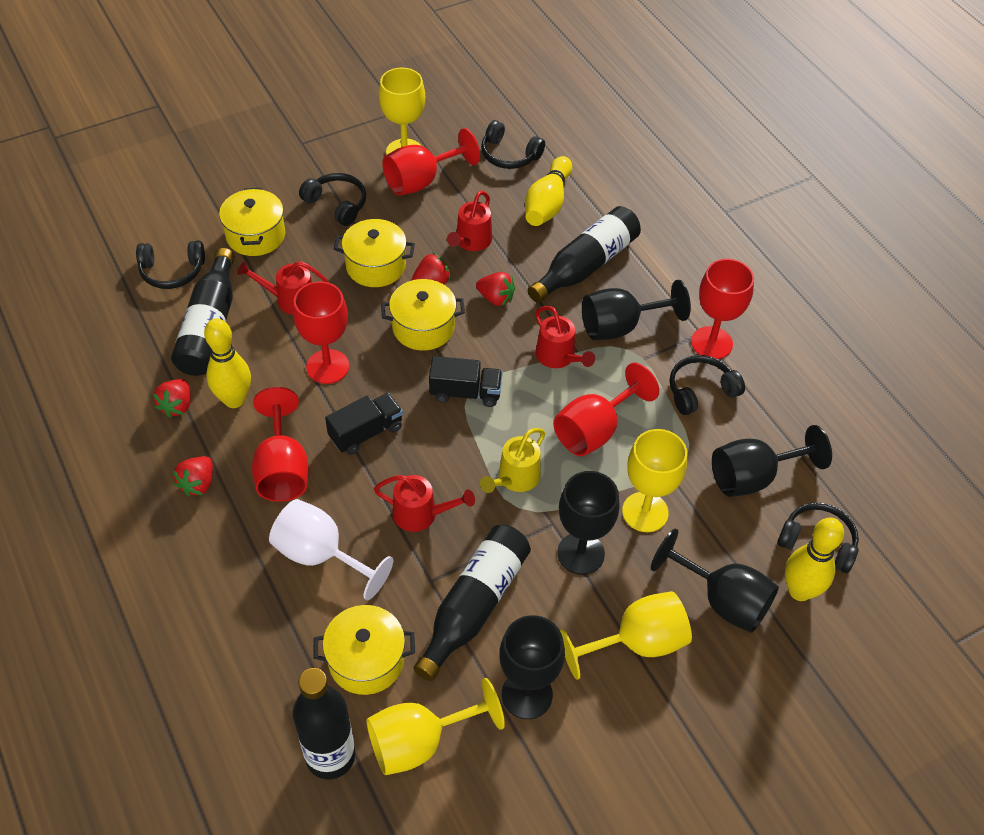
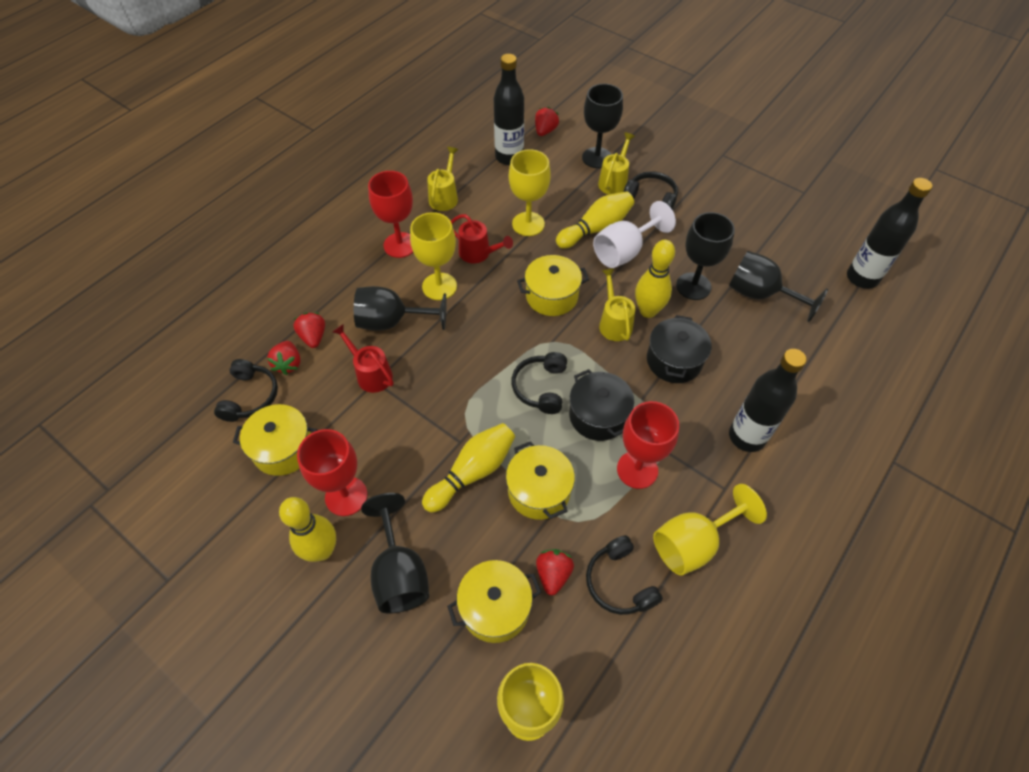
black bottle: [171,248,235,376] [293,668,355,779] [413,525,531,681] [528,206,641,303] = 4 -> [494,54,524,165] [729,349,807,452] [847,178,933,289] = 3
black headphones: [136,241,205,289] [299,173,366,226] [481,120,545,169] [670,355,745,415] [777,503,859,573] = 5 -> [214,359,278,422] [512,352,567,414] [586,535,663,615] [624,171,678,210] = 4
black pot: none = 0 -> [569,369,634,441] [647,315,711,383] = 2
black truck: [325,393,403,455] [429,356,503,407] = 2 -> none = 0
red goblet: [252,387,309,502] [293,281,349,384] [383,128,480,196] [553,363,659,456] [691,259,754,359] = 5 -> [297,429,367,516] [368,171,413,258] [617,401,679,489] = 3
red watering can: [237,261,329,315] [374,475,475,532] [447,191,492,251] [536,306,595,368] = 4 -> [333,324,394,393] [451,214,513,263] = 2
yellow bowling pin: [204,318,251,408] [525,156,572,226] [785,518,844,601] = 3 -> [279,497,336,562] [422,423,515,513] [556,191,634,249] [635,240,675,318] = 4
yellow watering can: [480,428,545,493] = 1 -> [427,147,458,211] [598,133,635,195] [599,268,635,341] = 3

